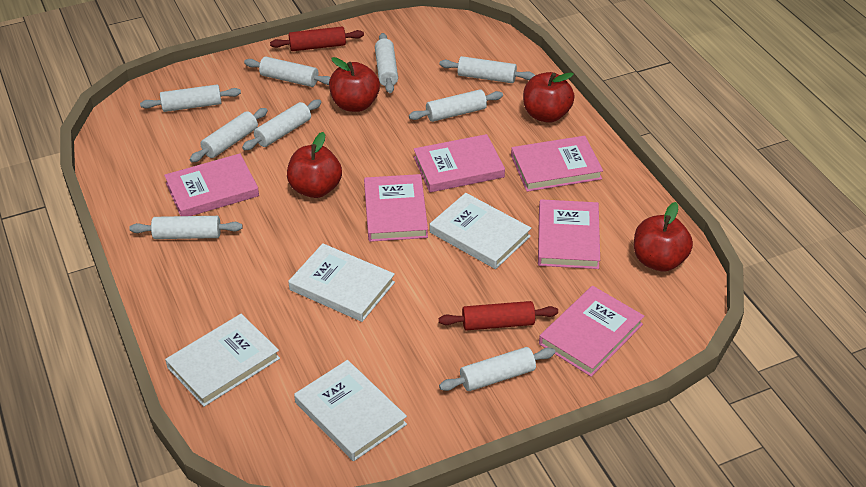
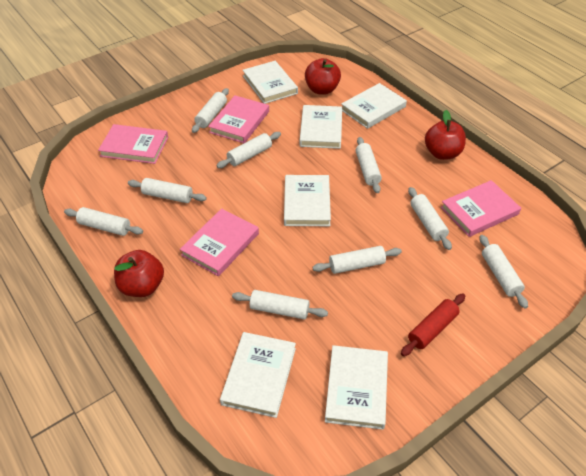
pink book: [164,153,259,216] [364,174,428,242] [414,134,505,192] [511,136,603,192] [538,199,600,269] [539,286,644,377] = 6 -> [98,124,168,164] [180,208,259,276] [208,95,269,143] [440,180,521,237] = 4
red apple: [287,132,342,198] [329,57,380,112] [523,72,575,123] [634,202,693,271] = 4 -> [114,250,164,297] [305,58,341,95] [425,110,466,160] = 3
red rolling pin: [270,27,364,51] [439,301,558,331] = 2 -> [401,294,465,356] = 1
white book: [165,314,280,407] [288,243,395,322] [294,360,407,461] [430,193,531,269] = 4 -> [220,332,296,418] [243,61,298,104] [284,175,331,226] [300,105,342,149] [325,345,388,430] [341,83,407,129] = 6

